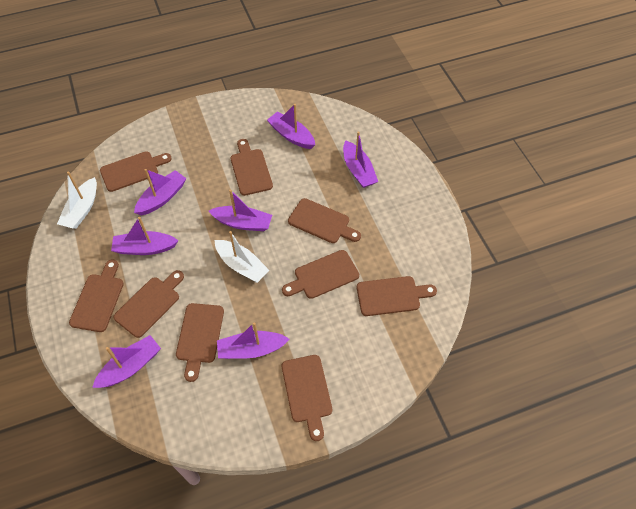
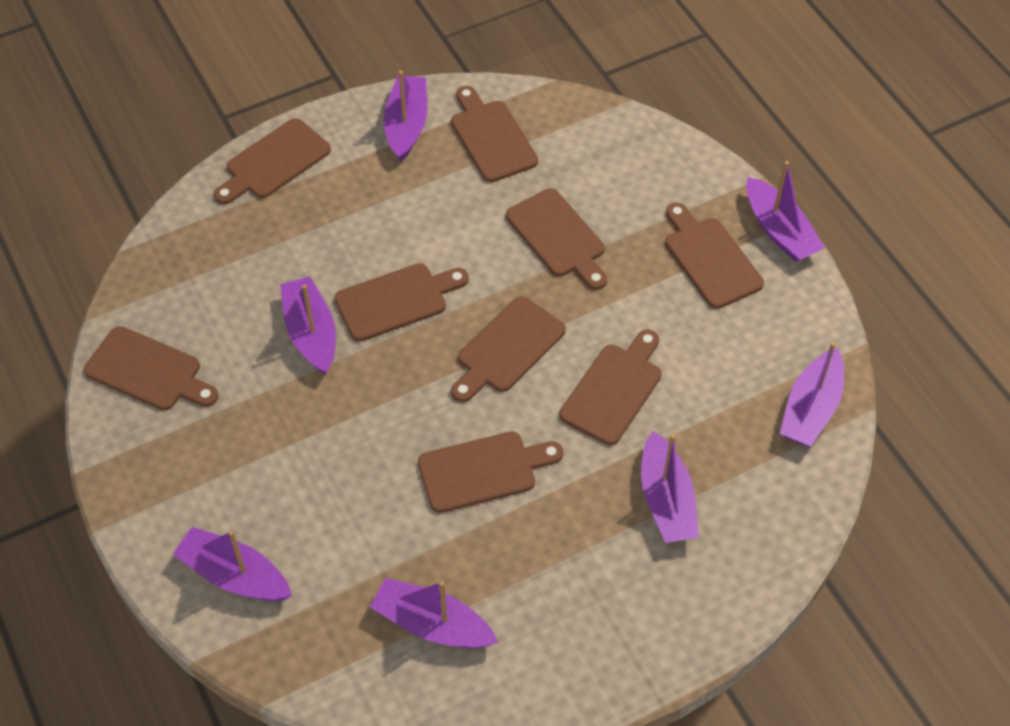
white boat: [57,171,97,229] [215,231,270,283] = 2 -> none = 0

